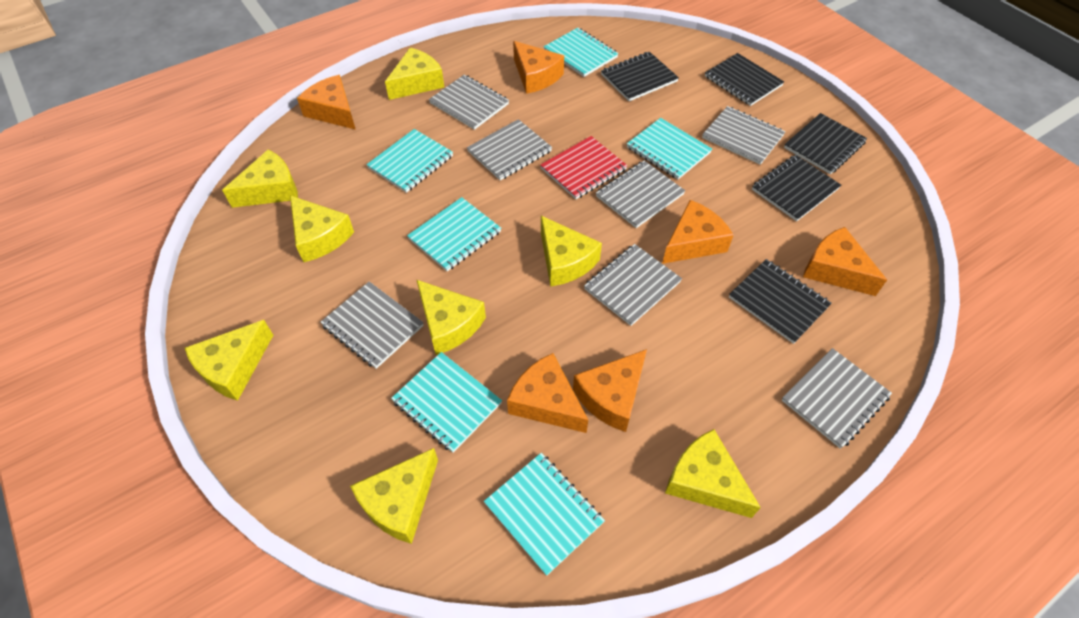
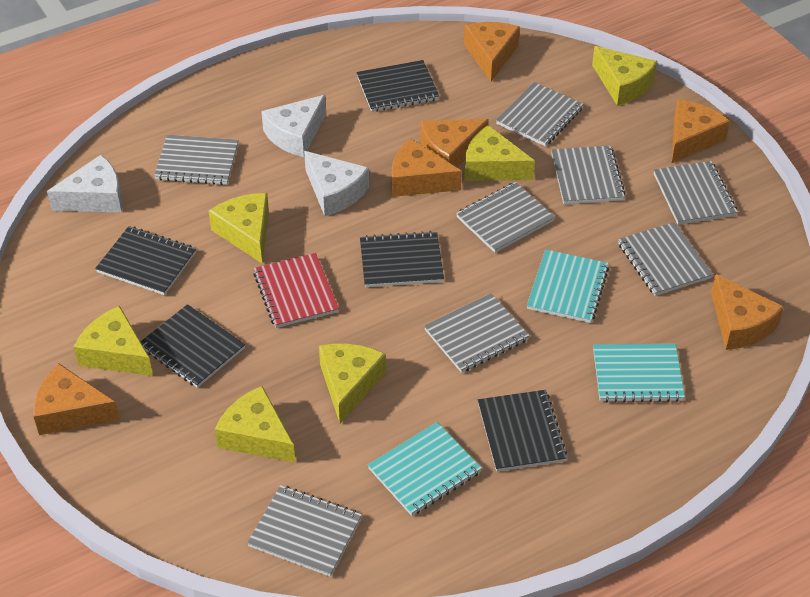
grey notebook: [320,281,424,369] [429,75,509,130] [467,119,552,181] [584,244,682,326] [596,160,685,228] [702,106,786,165] [782,348,892,449] = 7 -> [154,135,239,185] [247,485,362,577] [424,293,530,373] [456,182,555,253] [496,82,583,146] [551,146,626,204] [618,222,713,296] [654,161,737,225] = 8
turquoise notebook: [366,129,453,193] [391,352,502,453] [407,197,501,271] [484,453,605,576] [544,28,619,77] [627,118,712,179] = 6 -> [368,422,482,516] [527,249,609,323] [593,344,685,402] = 3
white cheese: none = 0 -> [47,155,122,213] [261,95,326,157] [304,151,369,216] = 3
yellow cheese: [185,320,273,401] [222,149,298,208] [290,195,354,262] [350,448,438,544] [385,48,444,100] [417,280,486,355] [541,216,602,286] [665,429,761,518] = 8 -> [74,306,153,376] [209,193,269,263] [215,386,296,463] [319,343,386,423] [464,125,535,181] [592,46,657,106] = 6

